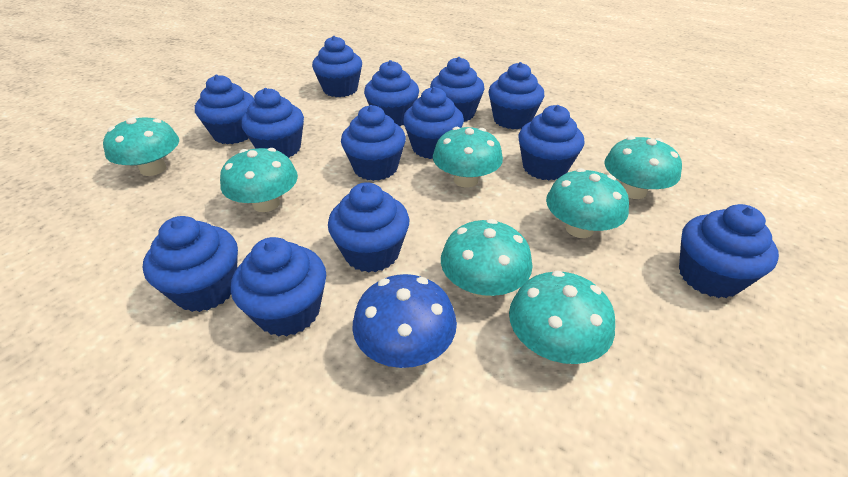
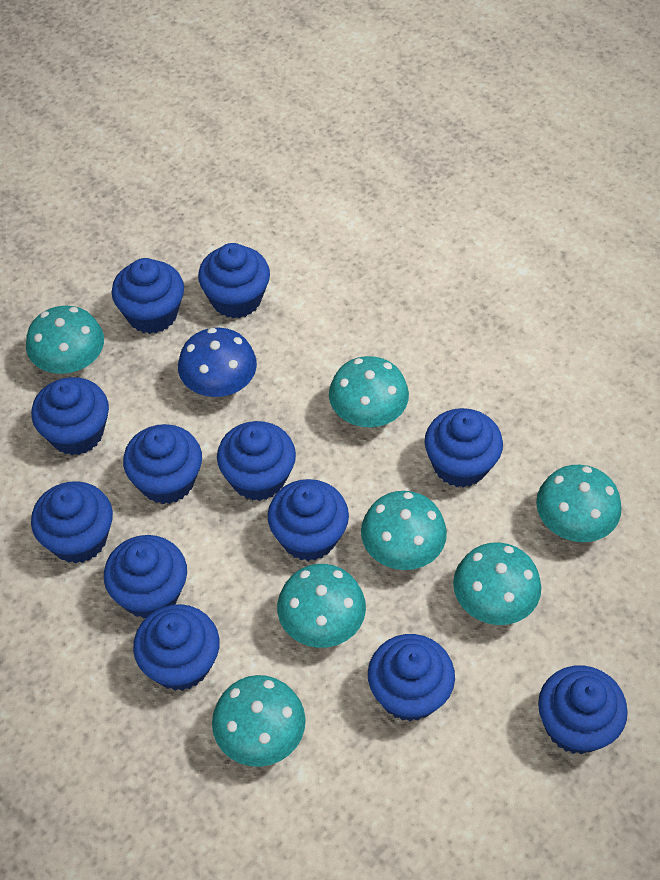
blue cupcake: [143,216,238,312] [195,74,254,144] [231,237,326,337] [241,88,304,158] [312,36,362,97] [328,182,409,273] [341,105,406,181] [364,60,419,126] [403,87,464,159] [430,57,485,121] [488,62,544,129] [519,105,584,180] [679,204,779,298] = 13 -> [31,377,109,455] [31,481,113,564] [104,535,187,619] [112,258,184,334] [123,424,202,504] [133,604,220,691] [198,243,270,318] [217,421,296,501] [268,479,349,561] [368,634,455,721] [425,408,503,488] [538,665,628,754] = 12

